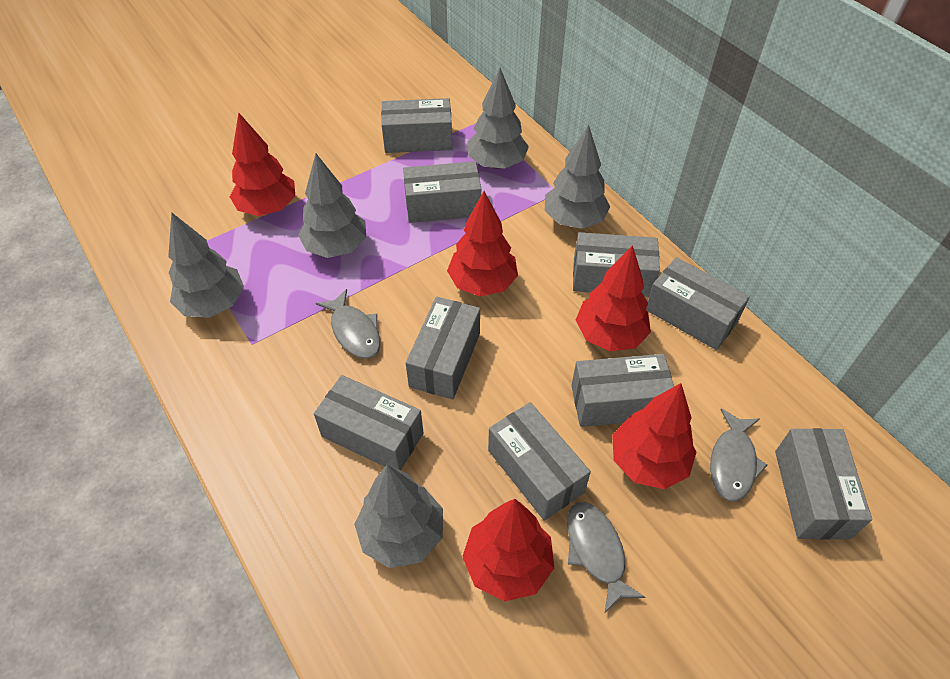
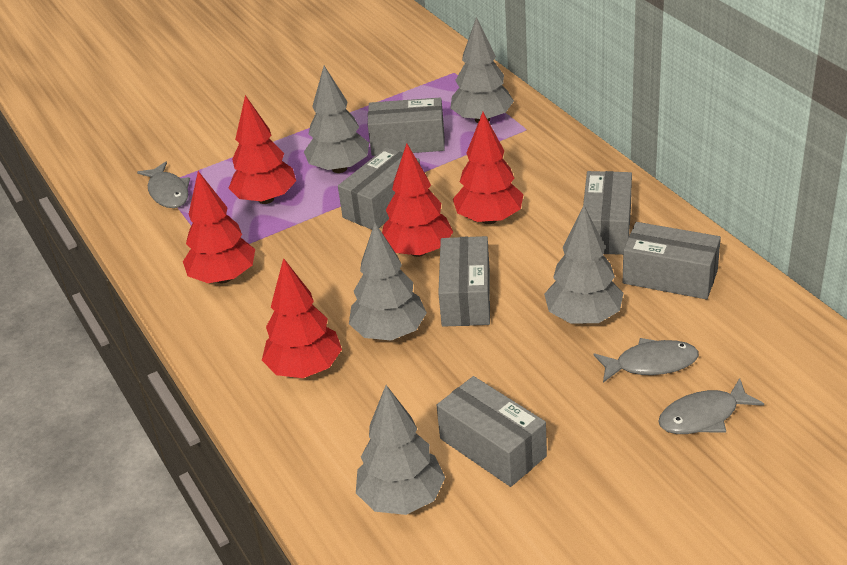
grey box: [314,375,423,470] [381,98,452,153] [403,161,481,223] [406,297,480,400] [488,402,591,521] [572,354,674,427] [573,232,660,297] [646,257,750,350] [775,428,872,540] = 9 -> [338,147,420,230] [368,98,445,156] [436,376,547,487] [438,236,490,327] [583,171,632,255] [623,222,721,299] = 6

